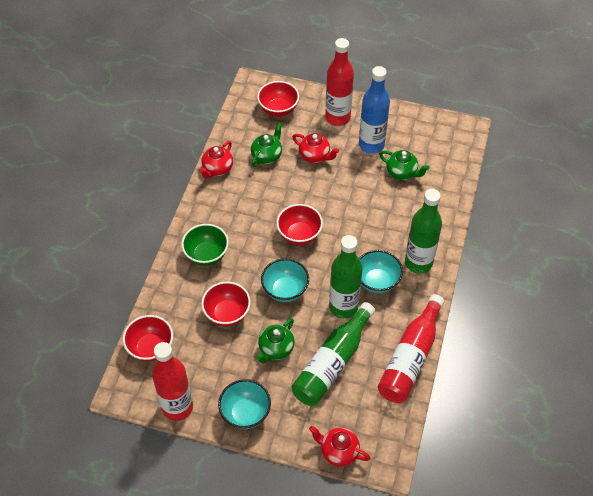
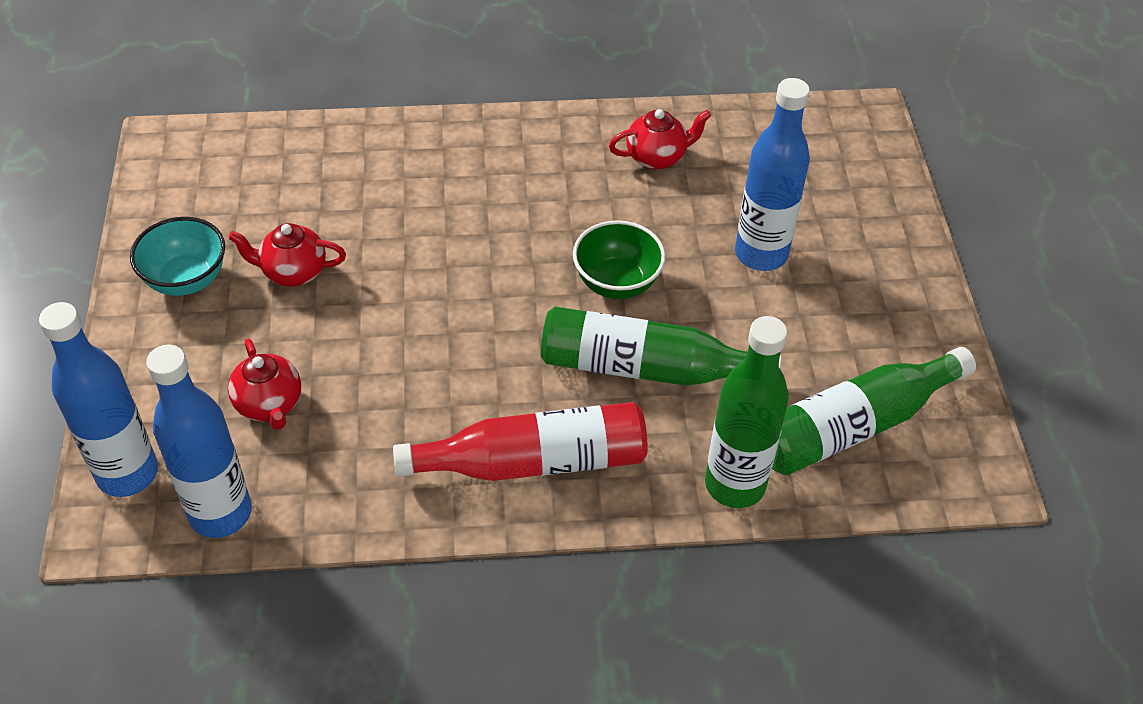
blue bottle: [359,66,390,154] = 1 -> [39,302,158,497] [146,345,252,538] [735,78,810,271] = 3
green teapot: [251,123,282,167] [256,318,294,363] [379,150,430,180] = 3 -> none = 0
red bottle: [152,342,193,421] [325,38,354,126] [377,294,444,403] = 3 -> [393,402,648,481] = 1
red bowl: [123,315,173,361] [201,282,251,326] [257,81,299,117] [276,204,323,245] = 4 -> none = 0
turquoise bowl: [218,379,271,429] [261,258,309,302] [359,250,403,293] = 3 -> [130,217,225,296] = 1

